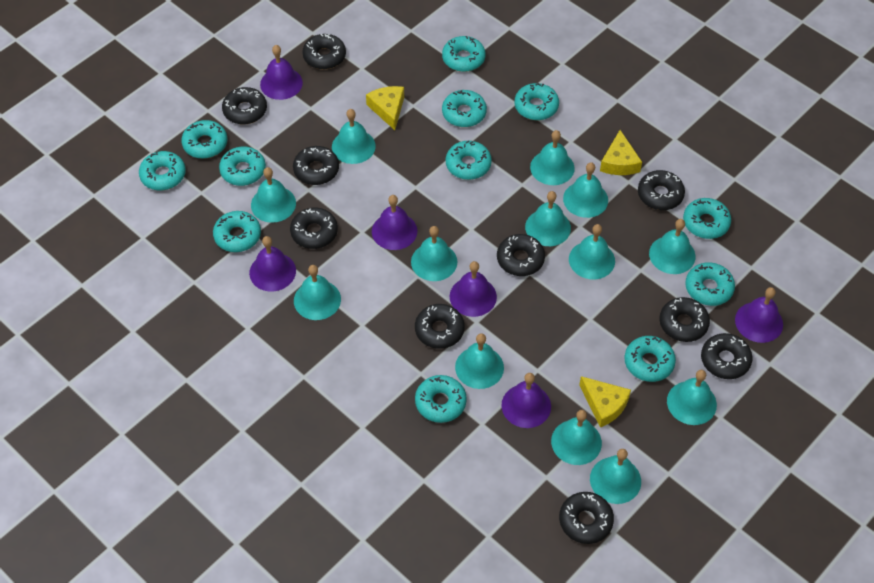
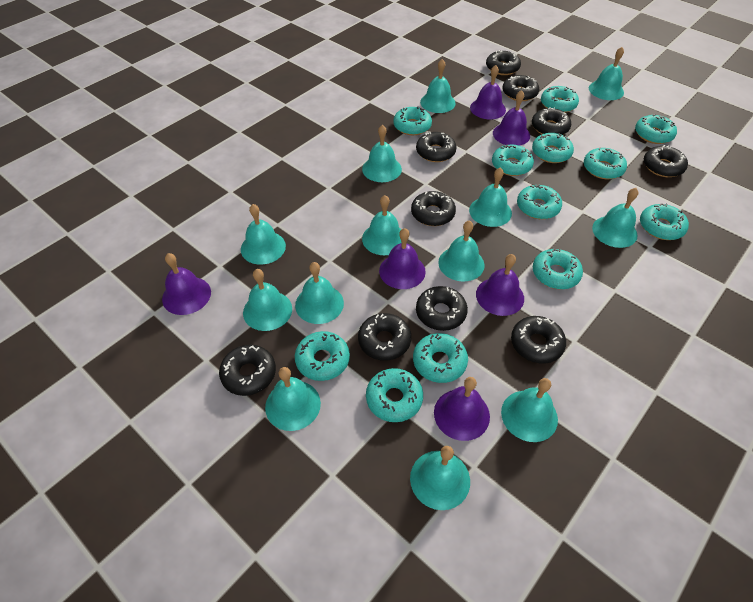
yellow cheese: [366,86,404,130] [579,376,631,428] [600,130,642,175] = 3 -> none = 0

